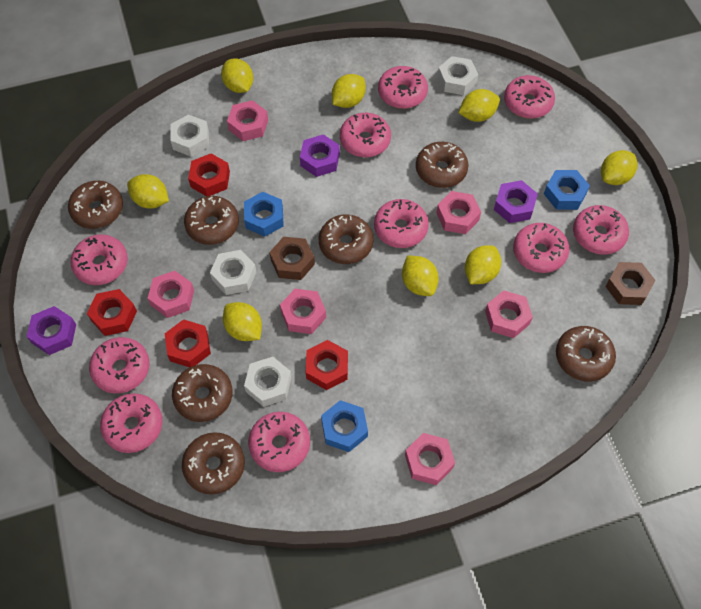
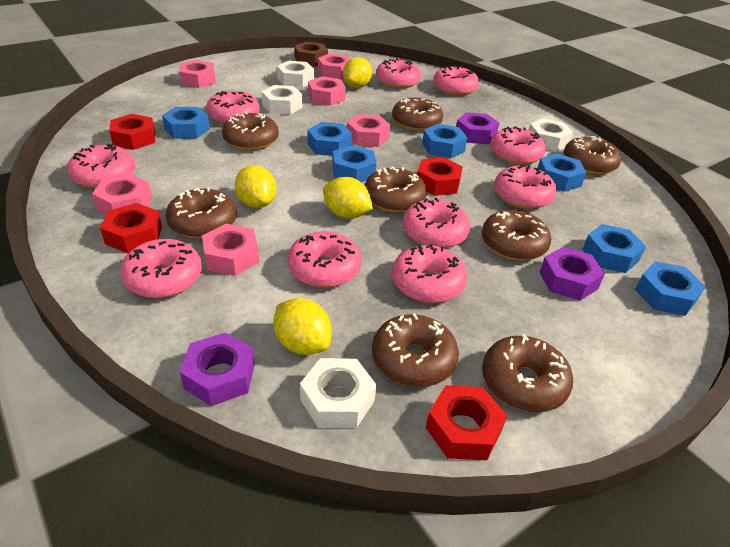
blue nut: [244,192,284,237] [321,400,368,452] [544,170,590,210] = 3 -> [162,107,210,139] [307,122,352,156] [332,145,377,182] [422,123,467,158] [538,153,586,192] [582,224,646,273] [635,261,706,316] = 7
brown donut: [68,181,123,229] [172,364,233,422] [182,432,245,494] [184,196,239,245] [319,214,374,264] [416,142,469,188] [556,326,616,382] = 7 -> [166,187,237,239] [222,112,279,151] [364,166,427,213] [372,313,459,387] [392,98,443,131] [482,210,551,261] [482,334,573,412] [564,136,621,175] = 8
brown nut: [269,237,315,280] [605,262,656,305] = 2 -> [294,42,328,66] = 1
yellow lemon: [127,174,169,209] [221,58,253,93] [223,302,262,341] [332,74,366,108] [402,256,439,296] [459,89,500,122] [465,245,501,284] [601,150,638,185] = 8 -> [235,165,277,208] [273,298,332,355] [323,177,373,219] [343,57,372,88] = 4

